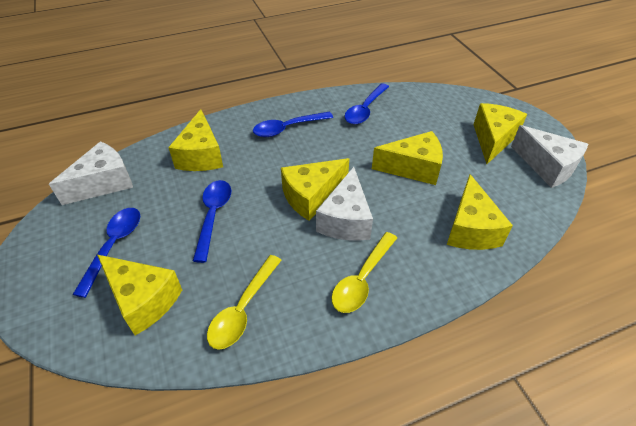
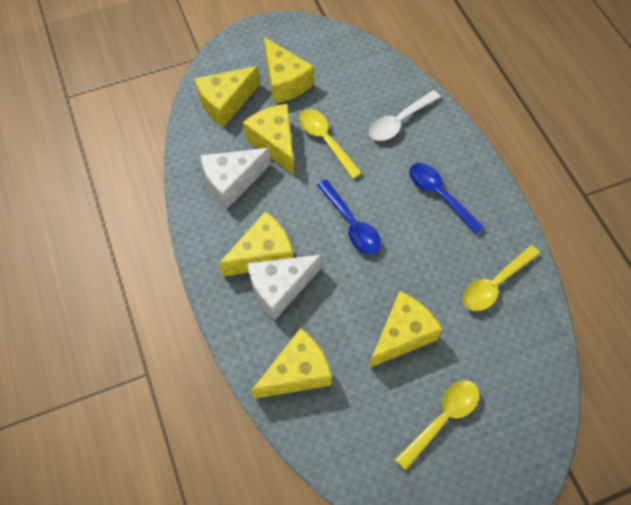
blue spoon: [72,208,140,298] [193,180,232,263] [253,112,333,137] [344,83,389,124] = 4 -> [317,180,381,254] [409,163,485,234] = 2
white cheese: [49,141,133,205] [316,167,373,241] [511,125,588,188] = 3 -> [200,148,271,209] [247,255,322,320] = 2
white spoon: none = 0 -> [369,90,441,141] = 1
yellow spoon: [207,255,282,350] [331,232,397,313] = 2 -> [299,109,362,179] [395,380,480,471] [462,245,540,311] = 3

